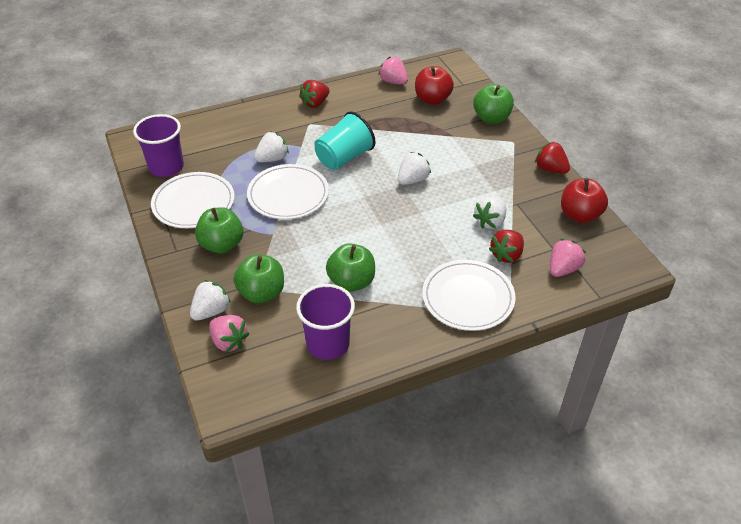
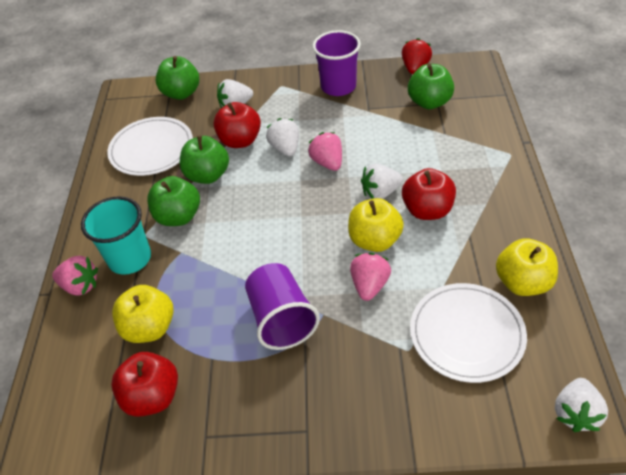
red apple: [415,66,454,105] [561,178,608,223] = 2 -> [111,352,178,417] [213,102,261,148] [402,168,456,220] = 3
red strawberry: [299,80,330,108] [489,230,524,263] [535,142,570,174] = 3 -> [402,38,432,74] = 1
white plate: [151,172,235,228] [247,164,329,219] [422,260,516,331] = 3 -> [107,117,193,176] [410,283,527,383] = 2
yellow apple: none = 0 -> [112,285,174,343] [348,198,404,252] [496,238,558,296] = 3

